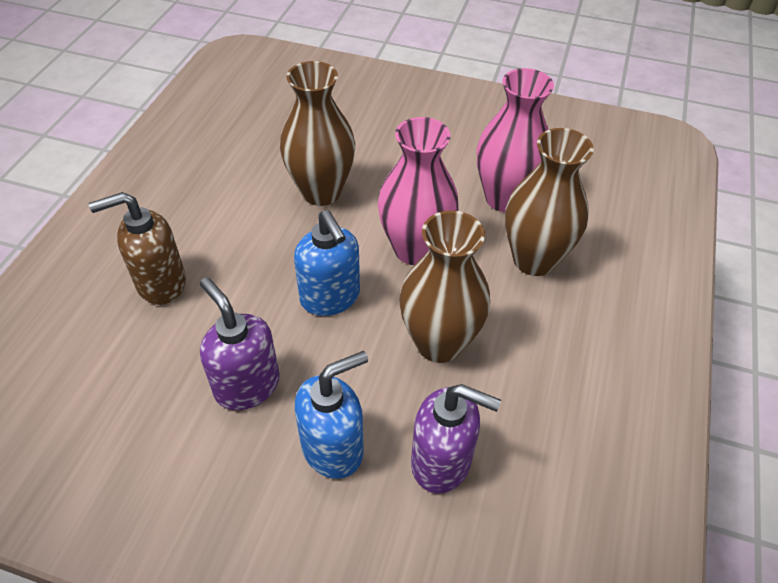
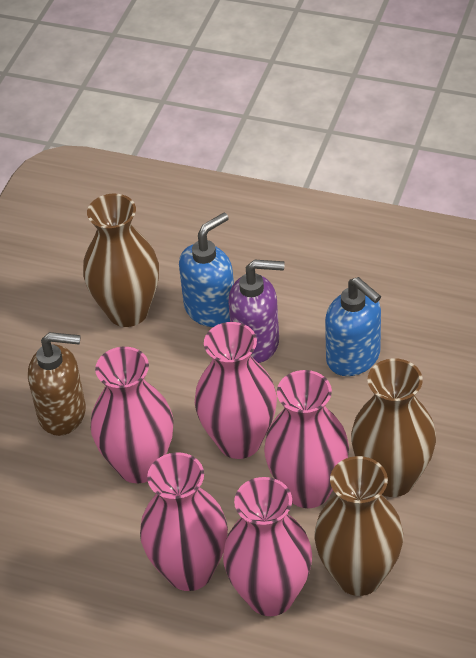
pink vase: [378,117,459,265] [477,68,554,212] = 2 -> [91,347,174,483] [140,452,228,591] [195,322,277,459] [223,477,312,616] [264,370,349,508] = 5
purple soap dispenser: [200,277,280,410] [411,384,501,494] = 2 -> [228,260,285,363] = 1

